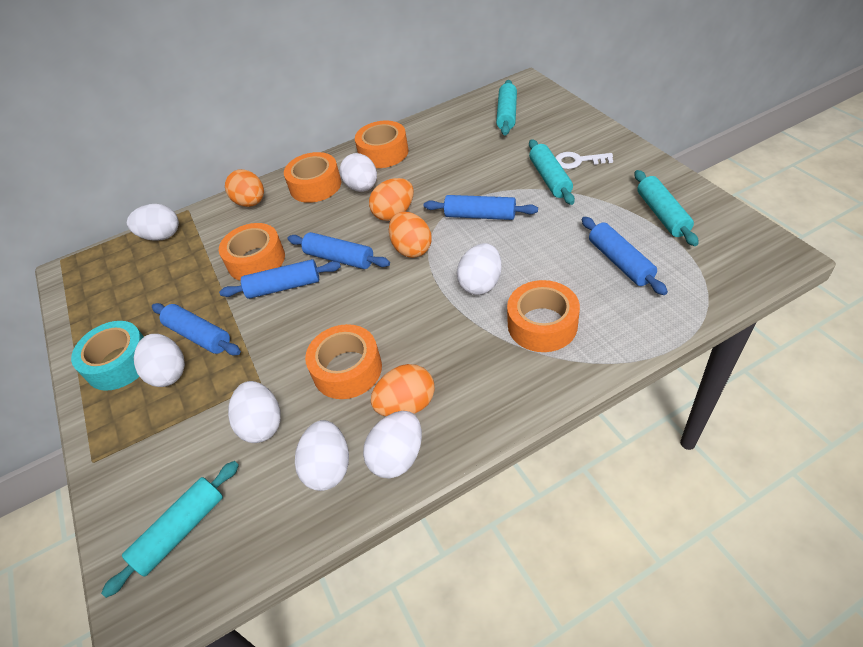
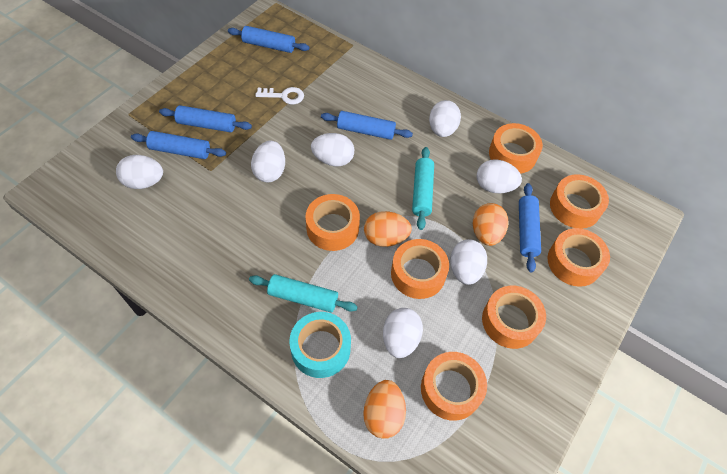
orange egg: [225,169,264,207] [369,178,414,221] [371,364,435,416] [389,212,432,258] = 4 -> [363,380,406,438] [364,211,412,247] [473,203,508,246] = 3
orange tape: [219,223,285,281] [284,152,341,203] [305,324,382,399] [355,121,408,168] [507,280,580,352] = 5 -> [305,194,360,251] [391,239,449,299] [421,352,487,421] [482,286,546,349] [489,123,543,174] [547,228,610,287] [550,174,609,229] = 7
turquoise rolling pin: [101,461,239,598] [496,80,517,135] [529,139,575,205] [635,170,699,246] = 4 -> [249,274,358,313] [412,147,434,230] = 2

